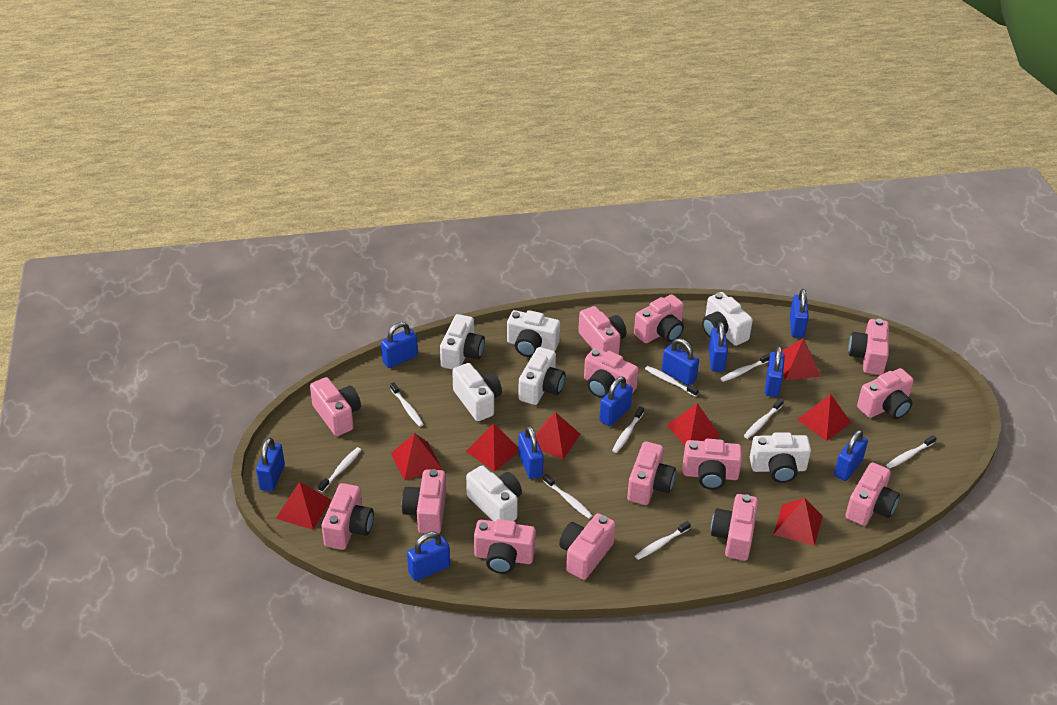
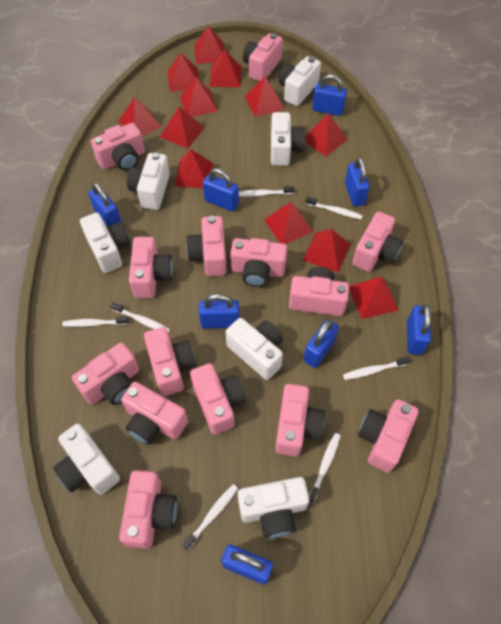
blue padlock: [256,438,285,491] [381,322,418,368] [407,532,450,581] [518,426,544,479] [599,376,633,426] [662,338,699,386] [709,322,728,372] [765,346,785,397] [790,289,809,338] [834,430,868,481] = 10 -> [88,183,122,226] [199,294,239,329] [203,168,239,212] [221,545,273,585] [304,319,339,368] [312,75,347,116] [345,157,370,206] [407,305,431,355] = 8
red pyramid: [276,482,331,530] [391,433,442,481] [466,423,518,472] [536,412,580,459] [667,403,720,445] [773,498,823,546] [782,338,821,380] [797,394,851,441] = 8 -> [119,98,162,136] [160,106,205,149] [167,53,200,92] [174,149,213,189] [180,77,218,117] [195,26,225,64] [209,49,242,88] [244,76,285,117] [264,202,313,244] [303,229,350,273] [305,113,348,157] [349,277,399,319] = 12
white toothbrush: [318,447,361,492] [390,382,424,427] [543,474,593,519] [612,406,644,453] [635,521,691,560] [645,366,699,397] [720,353,770,382] [744,398,784,439] [886,435,936,469] = 9 -> [62,316,129,327] [110,302,170,333] [182,484,238,551] [239,186,294,197] [305,197,363,219] [309,433,341,503] [343,356,410,380] = 7

